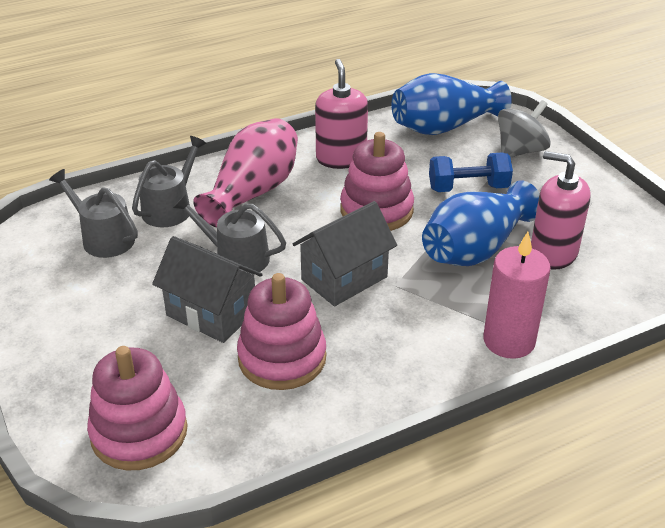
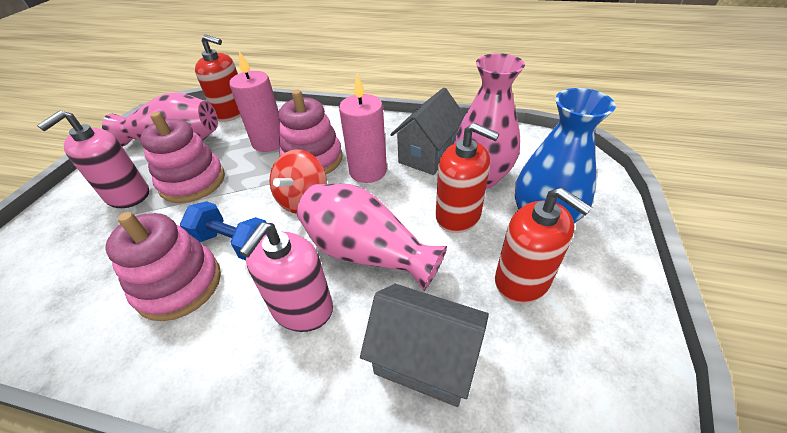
blue vase: [392,73,512,135] [422,181,540,266] = 2 -> [515,88,616,223] = 1
grey spinning top: [498,100,551,158] = 1 -> none = 0
grey watering can: [49,169,138,258] [132,136,206,227] [173,194,286,275] = 3 -> none = 0
pink candle: [483,232,551,359] = 1 -> [229,51,280,152] [339,74,387,183] = 2
pink vase: [193,118,298,228] = 1 -> [102,93,218,147] [297,184,447,291] [454,53,525,189] = 3
red soap dispenser: none = 0 -> [195,34,241,122] [436,123,500,233] [495,188,592,304] = 3
red spinning top: none = 0 -> [270,149,327,214] = 1

